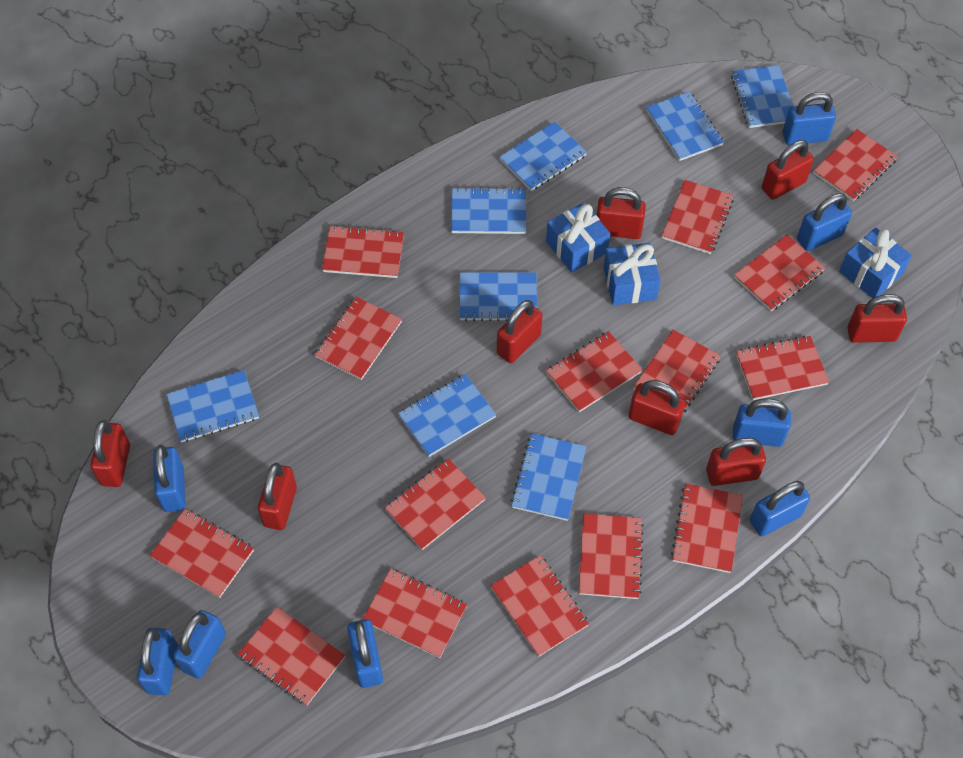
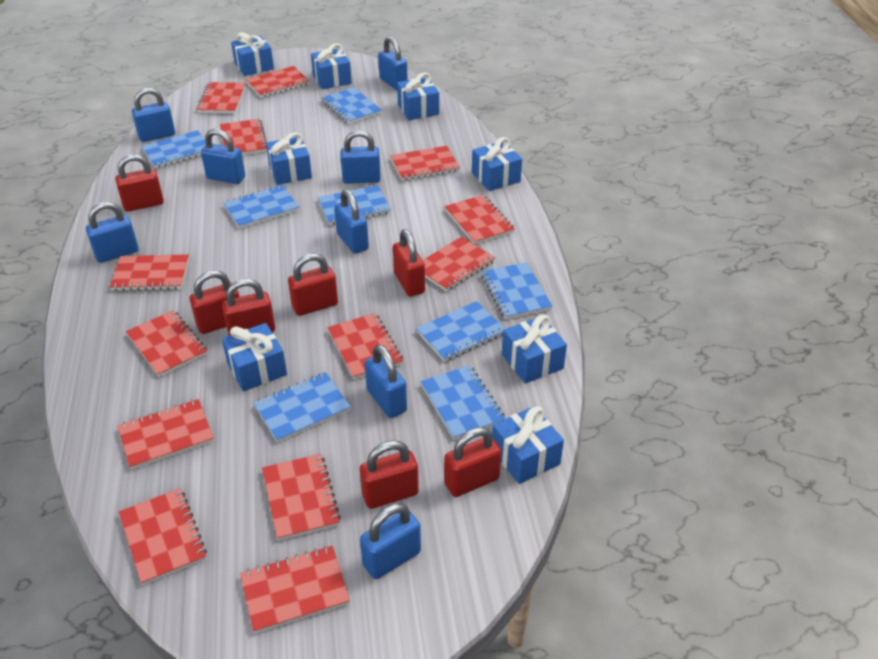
blue gift: [546,202,610,273] [604,243,661,305] [839,228,912,298] = 3 -> [222,323,287,391] [231,32,274,76] [266,132,312,185] [311,43,352,89] [397,72,439,120] [472,137,522,191] [492,406,564,484] [502,315,567,384] = 8
red notebook: [150,509,254,598] [238,607,345,705] [315,297,402,380] [322,225,404,278] [362,569,467,658] [385,458,486,550] [490,555,589,657] [546,331,643,412] [579,513,644,599] [633,330,721,412] [661,180,734,254] [671,483,743,573] [734,234,825,311] [736,335,829,400] [813,129,898,201] = 15 -> [110,254,189,291] [117,399,214,470] [119,488,207,585] [126,310,207,377] [196,82,246,113] [220,119,267,155] [240,546,350,633] [246,66,309,98] [262,454,341,541] [327,313,403,379] [390,146,460,181] [423,236,495,292] [444,195,515,244] = 13
red padlock: [90,420,130,487] [258,463,297,530] [497,300,543,363] [597,187,646,239] [629,380,685,435] [706,438,766,486] [762,140,814,200] [847,294,907,343] = 8 -> [115,154,164,212] [190,270,239,334] [222,279,275,336] [288,253,338,316] [360,440,419,509] [393,229,425,296] [444,427,501,497] = 7

